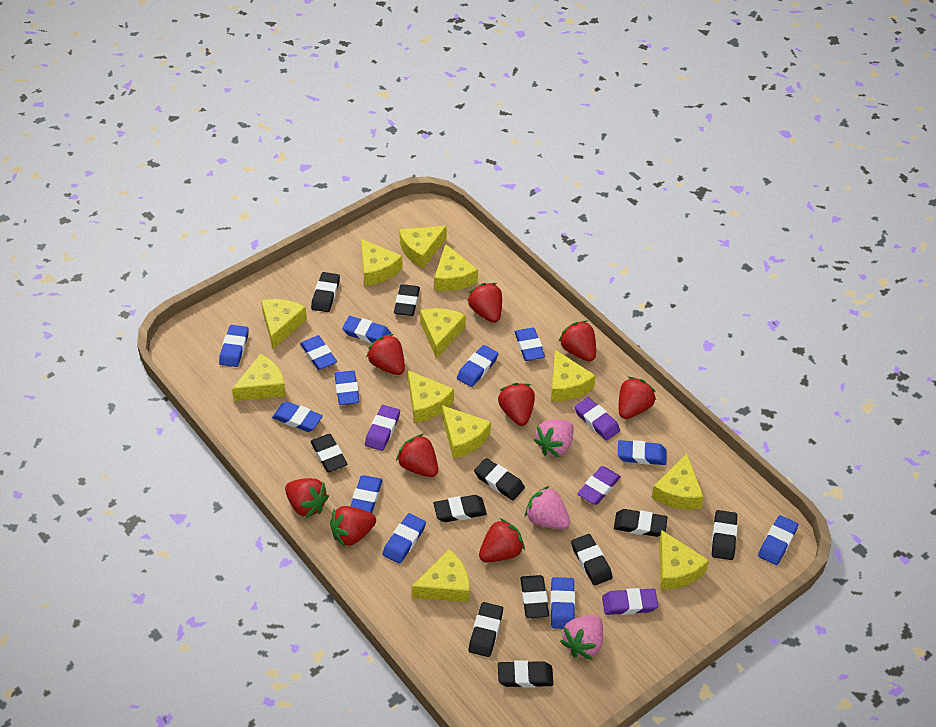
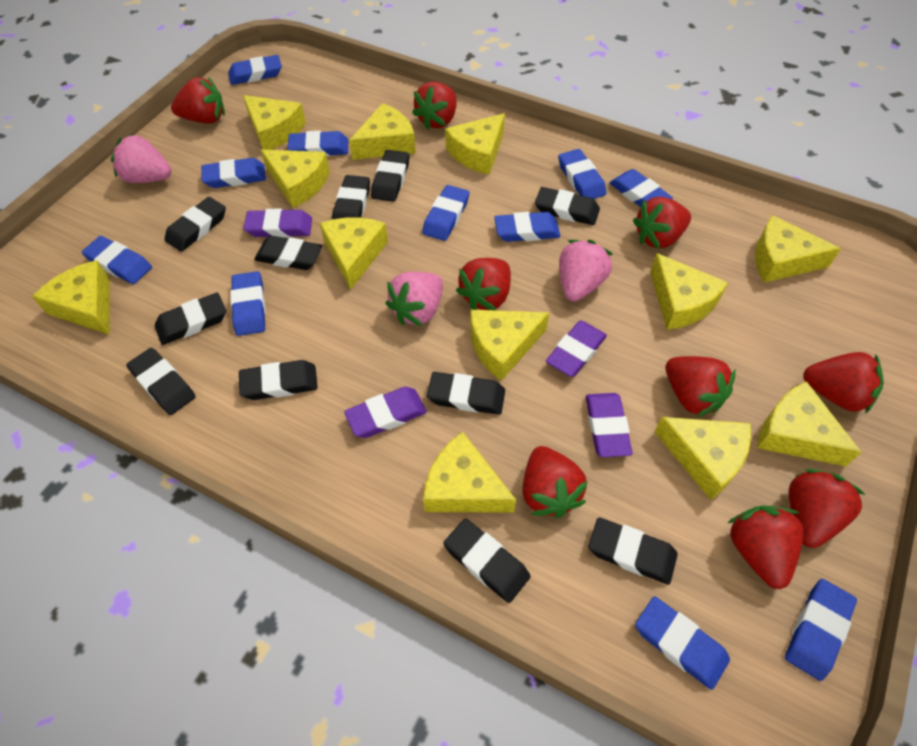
blue eraser: [219,325,249,367] [272,401,323,432] [300,335,337,370] [334,370,359,405] [342,316,391,343] [350,475,383,513] [383,513,426,564] [457,345,499,387] [515,327,545,361] [550,577,575,629] [618,440,666,465] [758,515,798,565] = 12 -> [82,236,152,284] [201,158,266,188] [228,55,282,85] [230,271,266,336] [287,131,348,156] [422,185,469,241] [494,212,560,242] [558,149,606,199] [609,169,673,207] [635,596,730,690] [785,579,857,681] = 11

